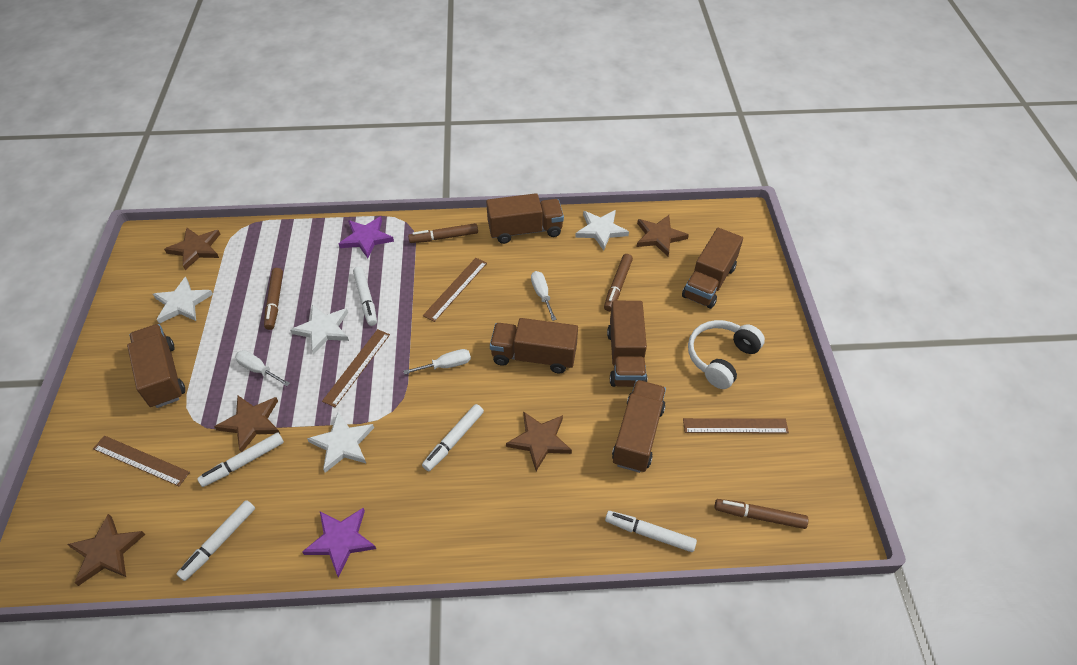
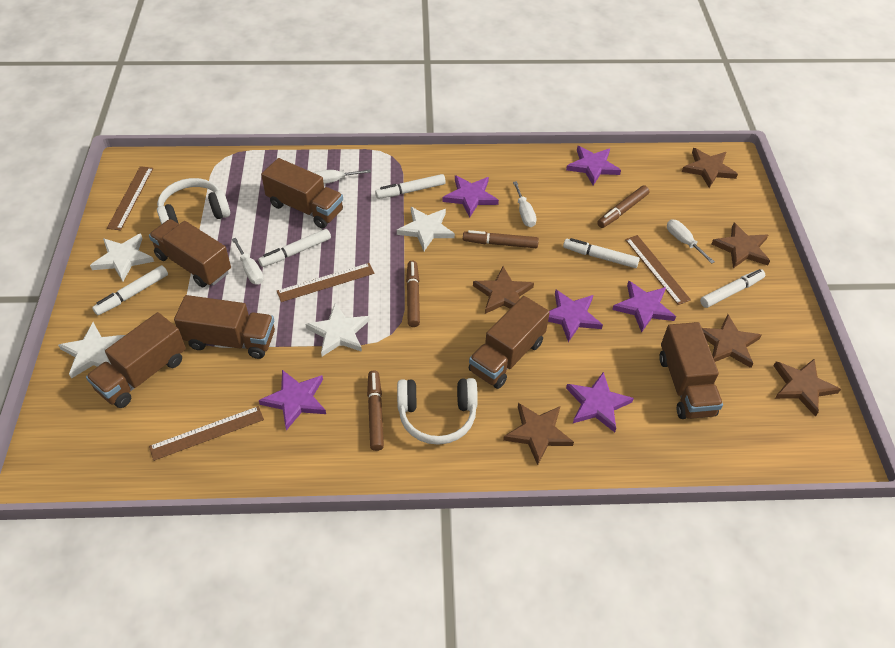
brown star: [67,514,145,586] [164,228,220,270] [214,396,280,452] [506,411,572,471] [637,215,689,256] = 5 -> [473,266,534,314] [503,403,574,465] [682,148,738,188] [702,314,762,368] [711,223,770,268] [774,359,841,417] = 6
purple star: [302,508,376,578] [339,217,394,259] = 2 -> [259,370,326,430] [442,175,499,217] [548,290,603,342] [566,146,621,185] [566,372,634,432] [612,281,676,333] = 6
white headphones: [688,320,765,389] = 1 -> [157,178,230,224] [397,378,478,445] = 2
white screwdriver: [235,350,290,386] [403,349,471,375] [531,271,556,321] = 3 -> [232,238,264,285] [313,169,371,184] [513,181,537,227] [667,219,715,264] = 4

